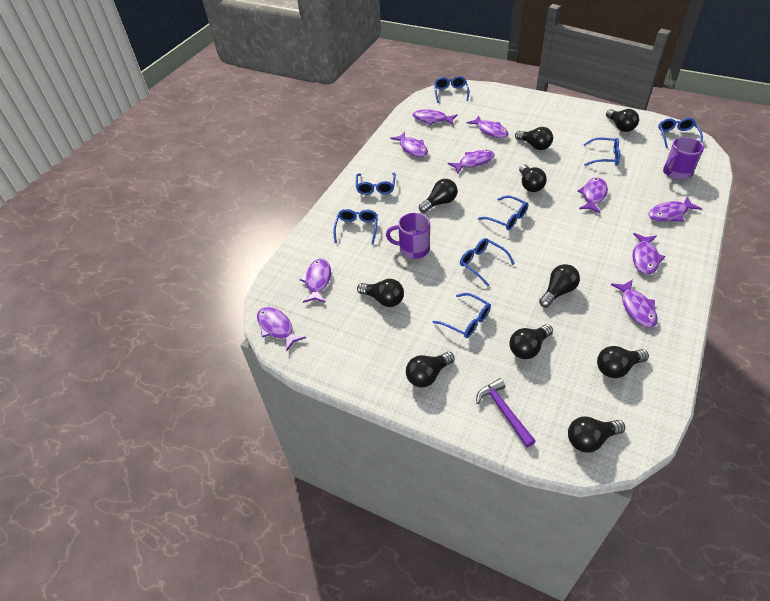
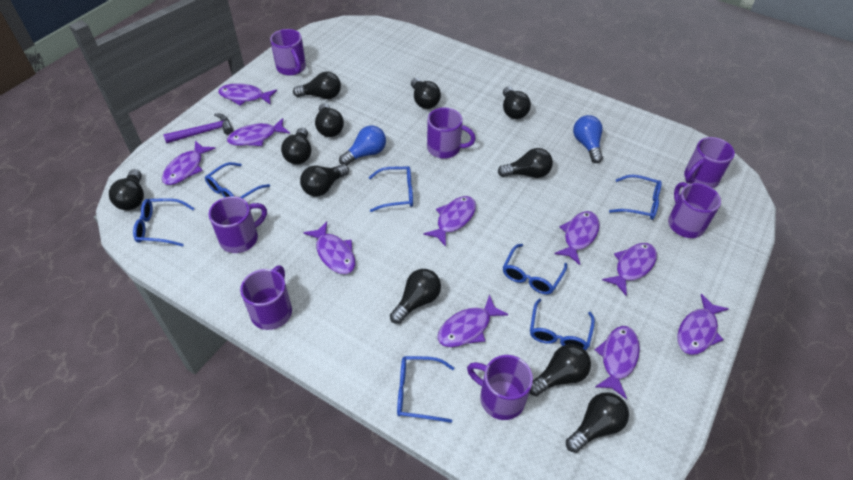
black light bulb: [357,279,404,307] [406,352,455,387] [419,179,457,213] [509,324,553,359] [515,127,553,150] [519,164,547,192] [539,264,580,308] [568,417,625,453] [597,346,649,378] [606,109,639,132] = 10 -> [109,169,144,210] [281,128,311,165] [293,71,341,99] [300,164,349,196] [315,103,344,137] [390,269,441,324] [411,78,441,109] [498,148,553,178] [503,87,531,119] [529,344,591,396] [566,392,629,453] = 11
blue glasses: [333,209,378,245] [356,172,396,195] [432,293,491,338] [434,76,469,103] [460,238,515,286] [478,196,528,230] [583,137,620,166] [658,118,703,148] = 8 -> [133,198,194,246] [205,162,270,199] [369,166,413,212] [397,356,454,423] [503,244,567,294] [530,298,595,350] [609,175,662,220] = 7
blue light bulb: none = 0 -> [339,126,386,165] [573,115,603,163] = 2
purple mug: [386,213,430,259] [663,137,704,180] = 2 -> [209,196,267,253] [240,266,292,330] [270,29,306,76] [427,108,476,159] [467,355,533,420] [668,182,721,238] [684,137,735,188] = 7

